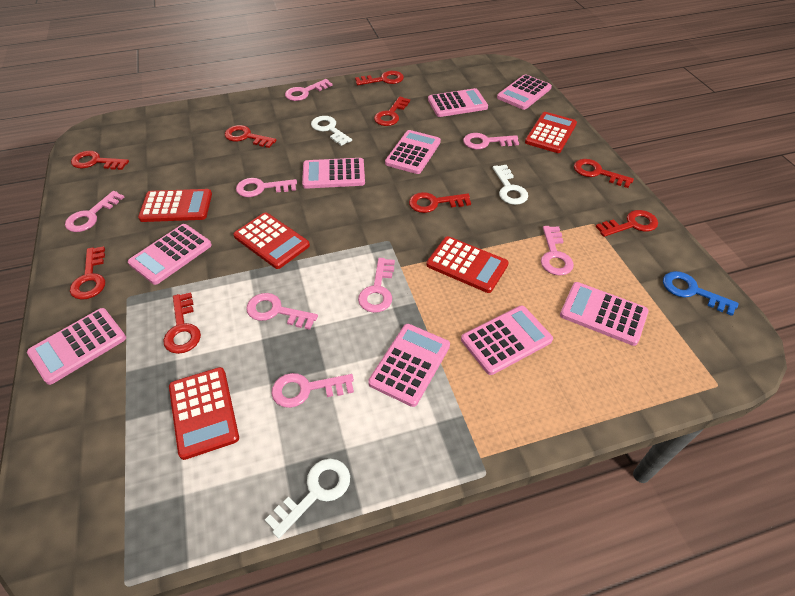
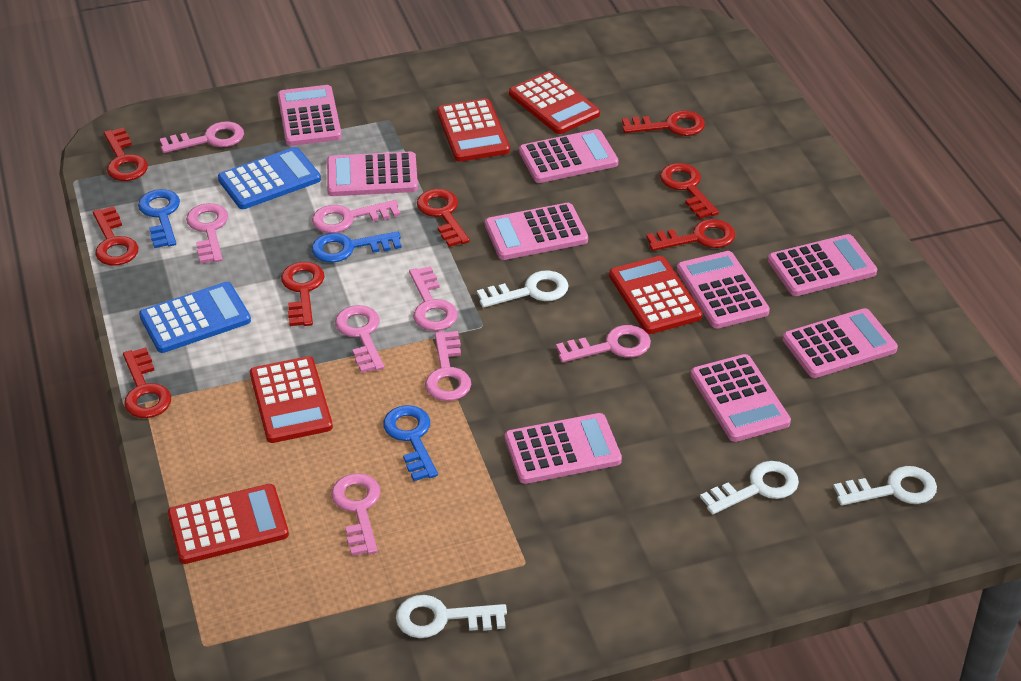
blue calculator: none = 0 -> [139,282,251,353] [218,147,321,209] = 2
blue key: [663,271,739,316] = 1 -> [138,189,180,248] [312,231,402,263] [383,405,438,481] = 3
red key: [70,246,105,300] [71,151,129,170] [163,292,201,354] [225,125,277,148] [355,71,404,85] [374,96,410,126] [409,192,471,213] [574,159,634,188] [595,210,658,237] = 9 -> [93,206,138,266] [104,127,148,181] [123,347,171,418] [281,262,324,326] [417,189,470,247] [622,110,705,136] [646,219,735,251] [660,163,719,219] = 8
white key: [265,459,350,538] [311,116,352,146] [493,165,528,205] = 3 -> [396,595,507,638] [477,271,568,308] [700,461,799,514] [833,466,937,506] = 4

